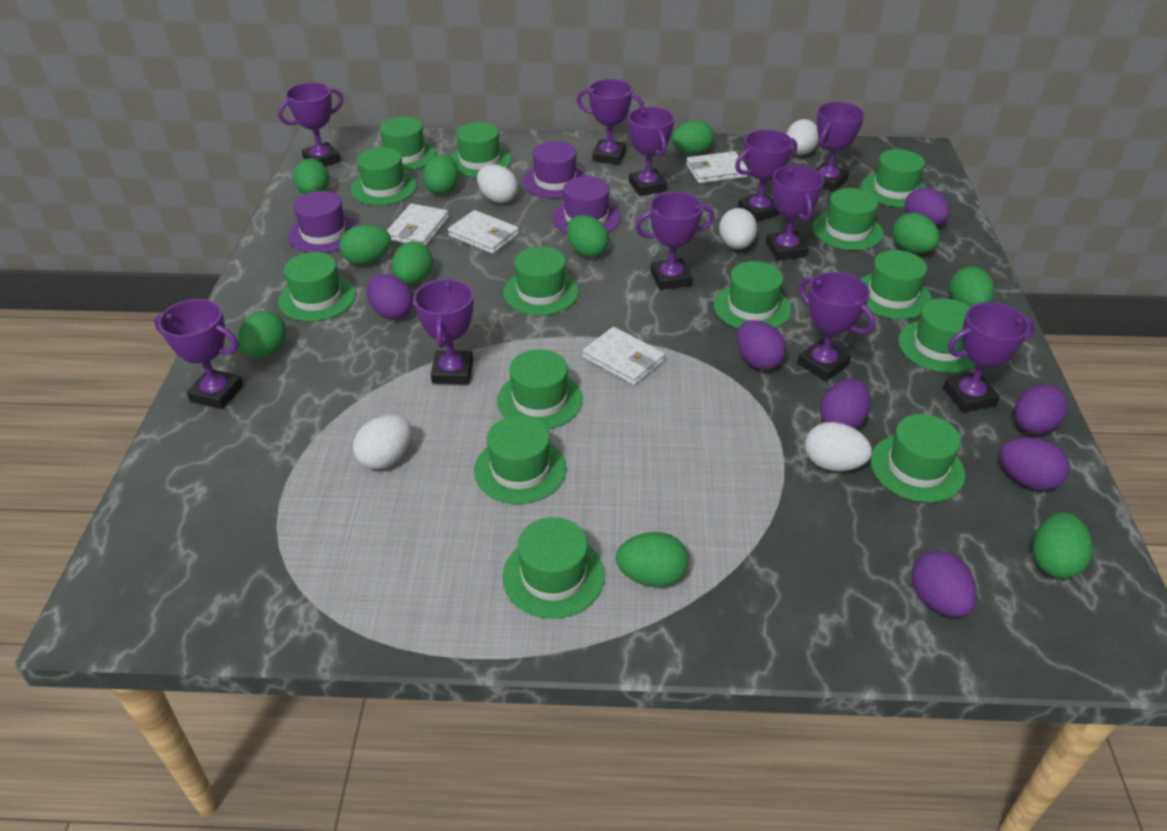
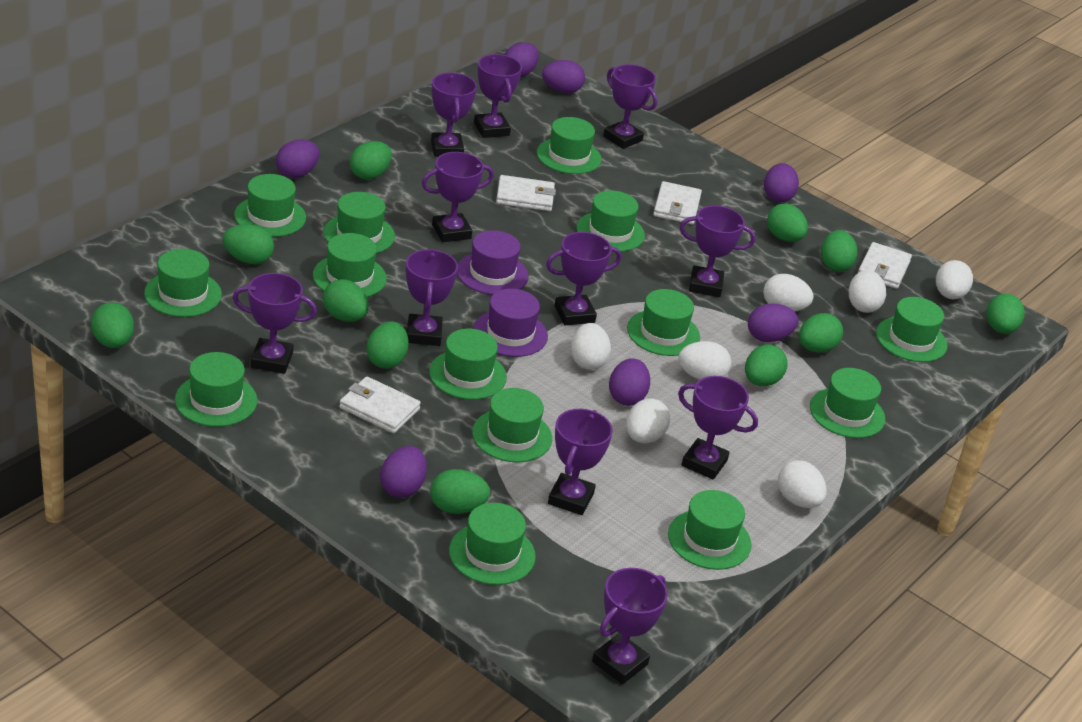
purple hat: [288,191,358,253] [523,141,586,198] [552,176,621,233] = 3 -> [457,230,529,295] [473,289,548,357] = 2
white egg: [353,414,412,470] [477,164,518,203] [719,208,757,249] [786,119,819,155] [805,422,872,471] = 5 -> [571,323,611,370] [626,399,671,443] [678,341,731,380] [763,274,814,312] [778,460,827,508] [849,270,886,313] [936,260,973,299] = 7

